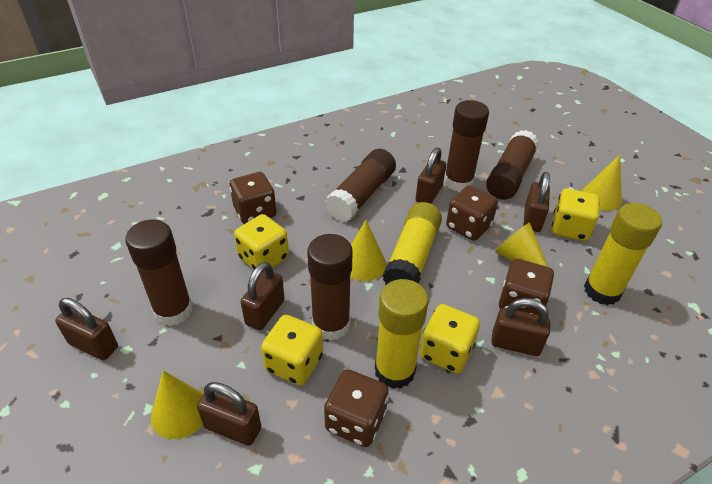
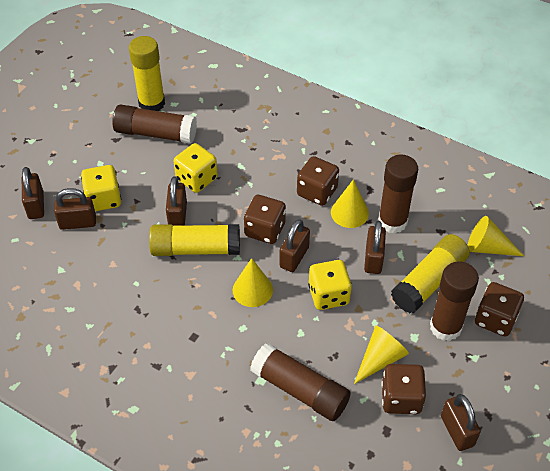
brown glue stick: [125,219,193,326] [307,234,353,341] [325,149,396,222] [444,100,489,192] [486,130,539,200] = 5 -> [112,105,197,144] [250,343,351,421] [378,155,418,234] [430,262,479,341] = 4
yellow dice: [234,214,289,273] [261,315,323,386] [420,304,480,374] [552,188,600,241] = 4 -> [81,165,121,211] [174,143,218,193] [308,260,352,310] = 3

